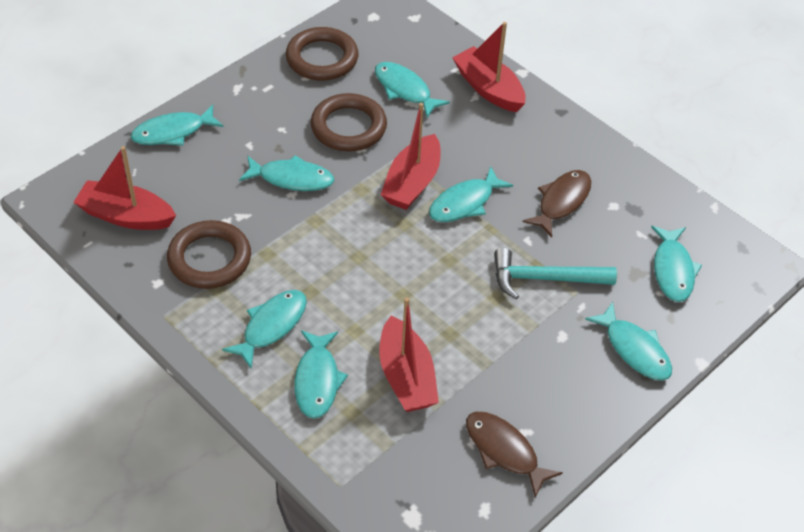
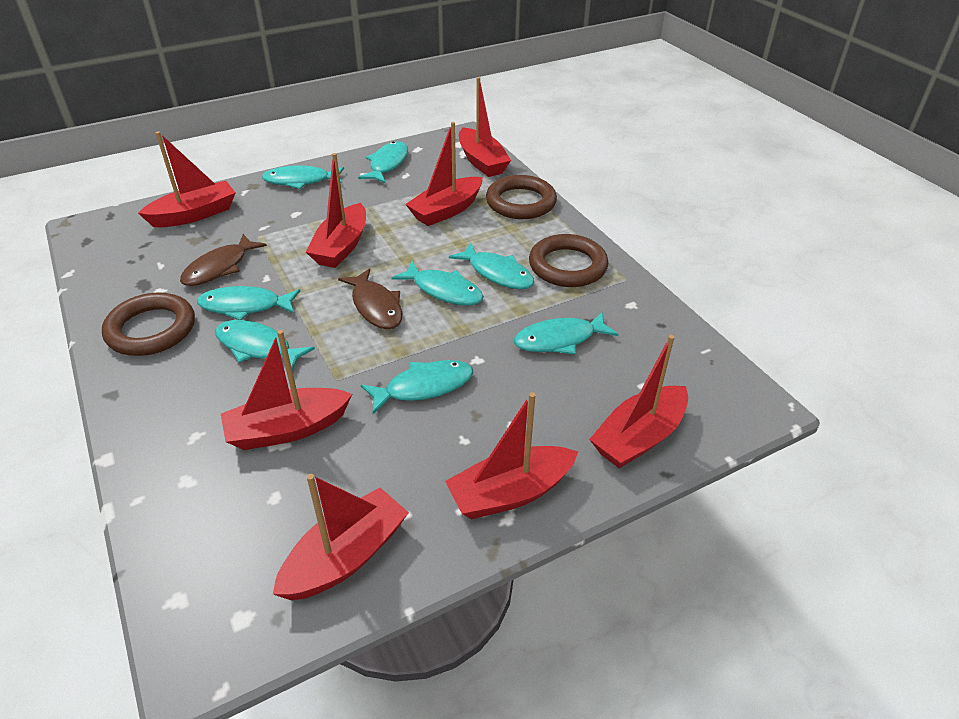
red boat: [73,146,176,230] [379,297,439,412] [381,103,441,210] [452,22,526,112] = 4 -> [138,131,235,227] [221,330,352,450] [273,474,409,600] [306,153,366,268] [405,122,482,226] [445,392,578,519] [459,77,511,177] [589,335,688,468] = 8
turquoise hammer: [494,248,617,299] = 1 -> none = 0

